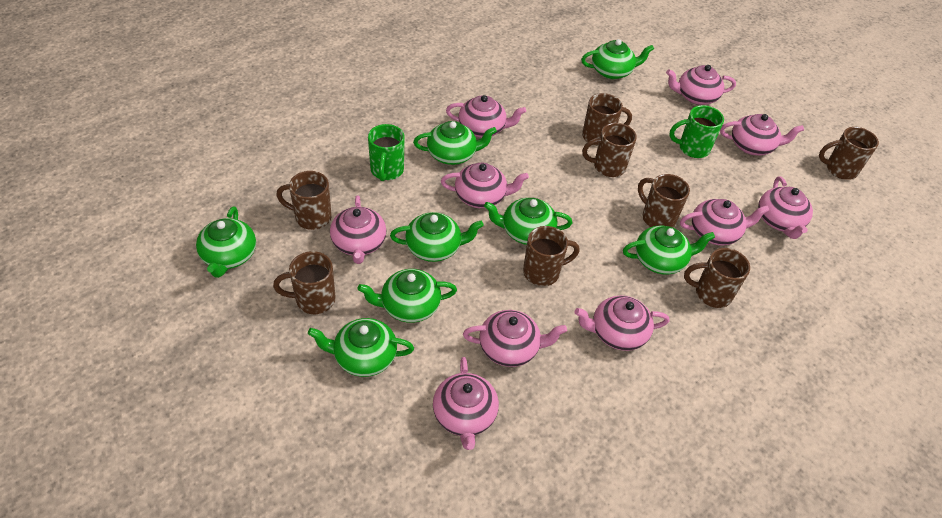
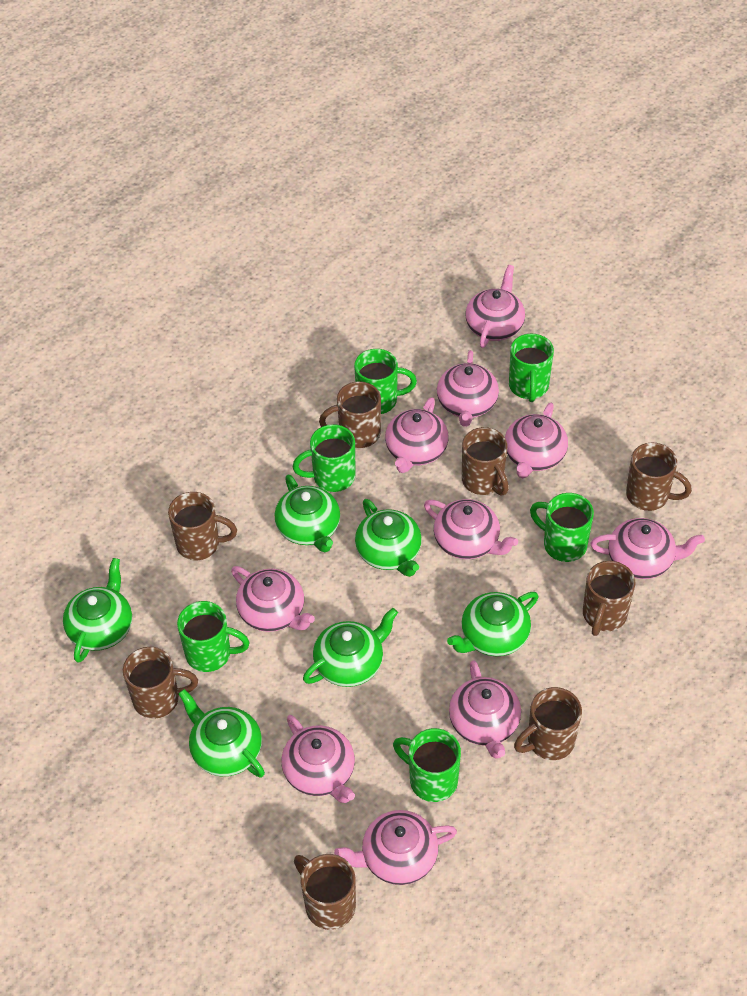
green mug: [368,124,405,181] [669,105,724,158] = 2 -> [177,601,250,672] [292,424,356,492] [354,349,417,414] [393,728,461,802] [509,334,554,402] [530,493,594,562] = 6
green teapot: [196,207,256,278] [308,318,414,377] [358,269,457,323] [390,212,484,262] [413,121,497,165] [484,198,572,245] [581,39,654,79] [623,225,715,275] = 8 -> [63,558,132,663] [178,689,265,778] [275,475,340,552] [303,608,398,687] [355,499,422,577] [447,592,539,656] = 6

